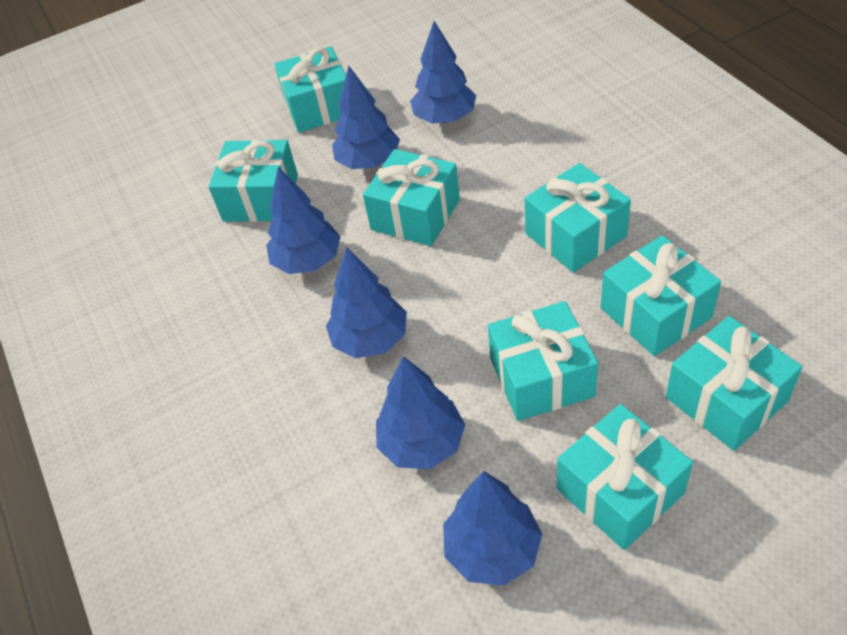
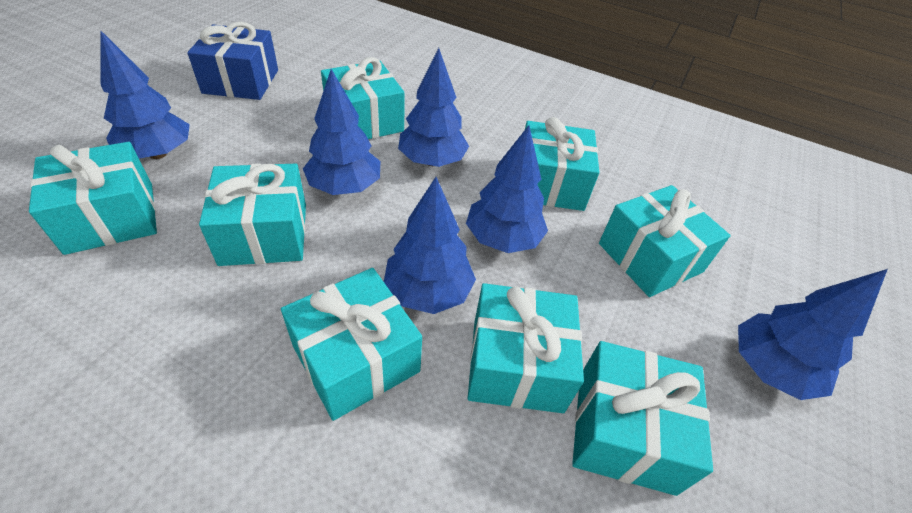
blue gift: none = 0 -> [187,22,278,100] = 1

